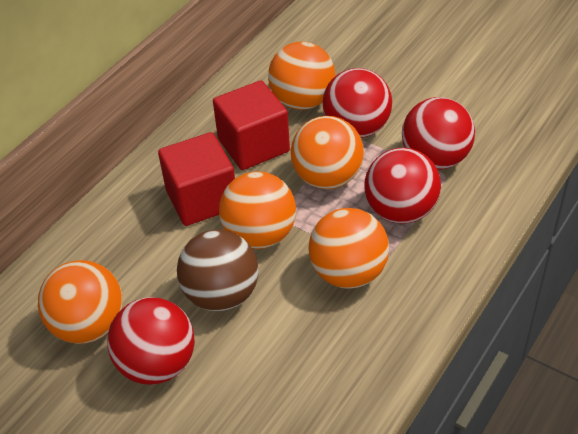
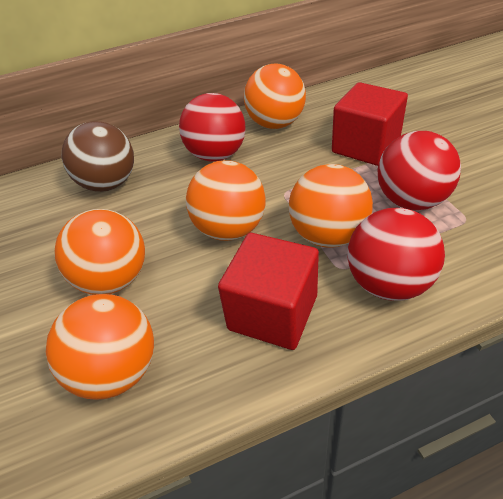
red ball: [107,297,195,385] [322,68,392,138] [365,148,441,224] [402,97,475,170] = 4 -> [179,93,246,162] [347,208,445,301] [378,131,461,210] = 3

